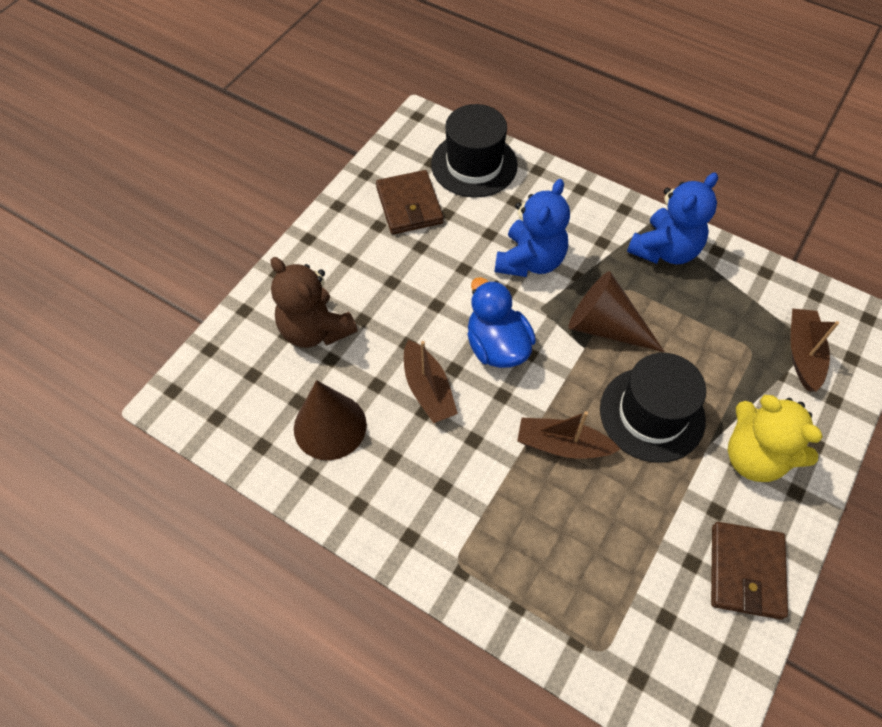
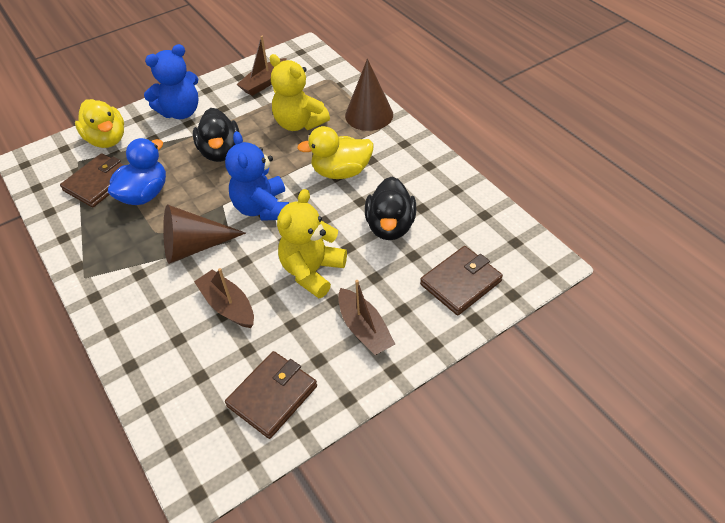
black duck: none = 0 -> [193,108,240,162] [365,177,417,240] = 2
black hat: [431,104,518,198] [600,353,706,463] = 2 -> none = 0
brown teddy bear: [270,257,358,348] = 1 -> none = 0
brown wallet: [376,170,444,235] [711,522,788,620] = 2 -> [60,153,124,207] [225,351,317,439] [420,246,503,315] = 3
yellow duck: none = 0 -> [75,99,124,148] [297,126,374,179] = 2
yellow teddy bear: [728,395,823,482] = 1 -> [269,54,330,131] [277,189,347,298] = 2

